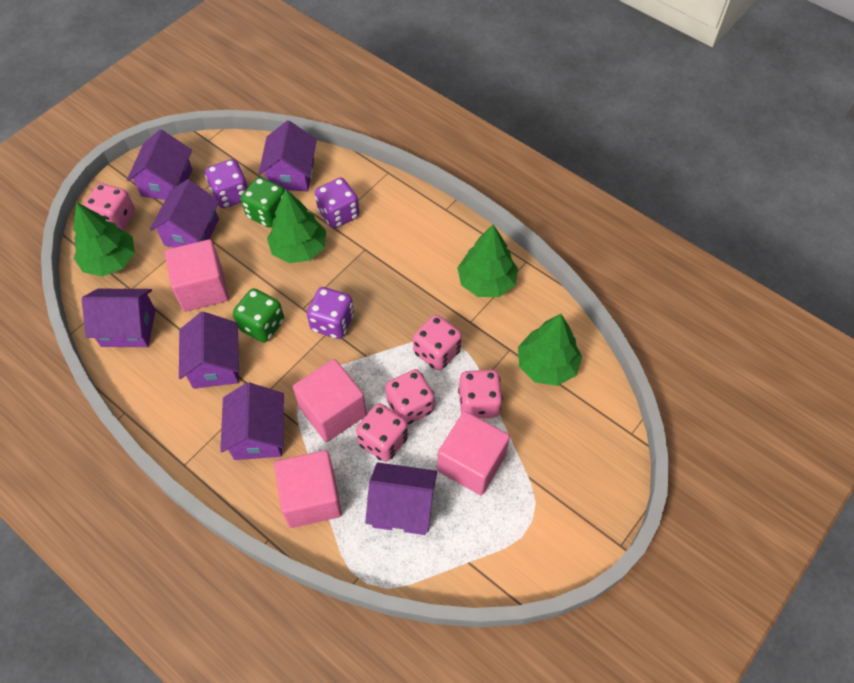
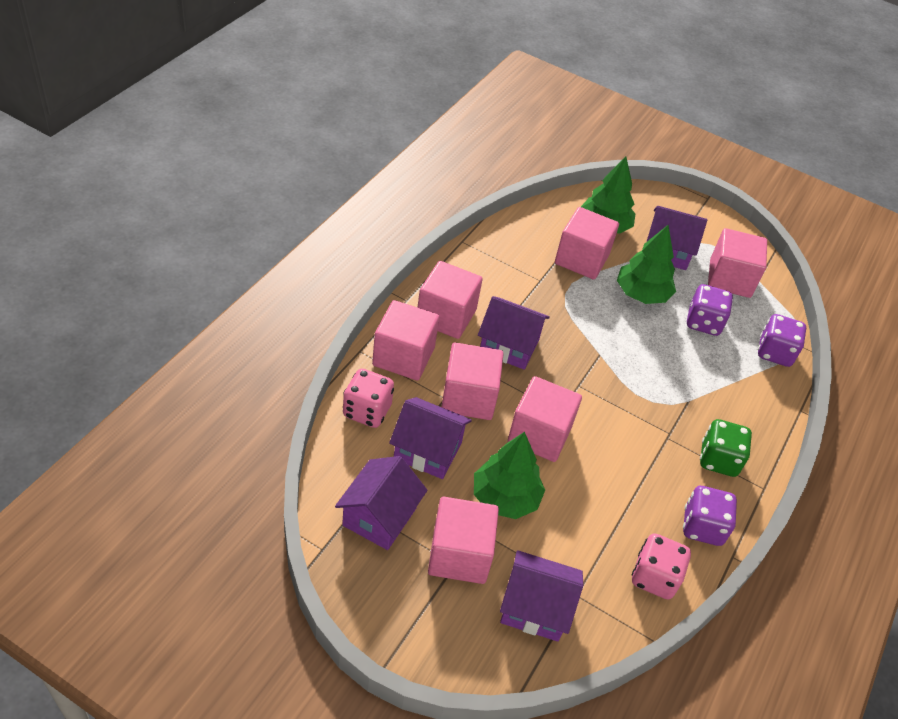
green dice: [233,288,284,343] [241,177,285,228] = 2 -> [700,419,752,477] = 1
green tree: [73,202,135,276] [267,190,326,263] [457,224,518,297] [518,314,582,386] = 4 -> [474,432,545,519] [581,157,635,234] [617,225,676,304] = 3
pink cube: [165,239,229,312] [274,450,342,528] [293,359,367,442] [437,411,510,495] = 4 -> [372,300,439,381] [417,261,483,339] [428,497,499,584] [441,342,504,420] [508,376,582,462] [555,207,619,279] [708,228,767,298] = 7
pink dice: [84,183,135,230] [356,403,408,462] [385,369,435,425] [413,315,462,371] [458,370,503,418] = 5 -> [343,368,394,428] [632,534,691,600] = 2
purple house: [82,289,156,347] [127,129,192,200] [150,179,219,248] [179,312,239,389] [220,382,284,460] [259,120,317,191] [365,462,437,535] = 7 -> [335,456,427,550] [389,397,472,479] [478,296,550,370] [500,550,583,642] [647,206,707,270] = 5

